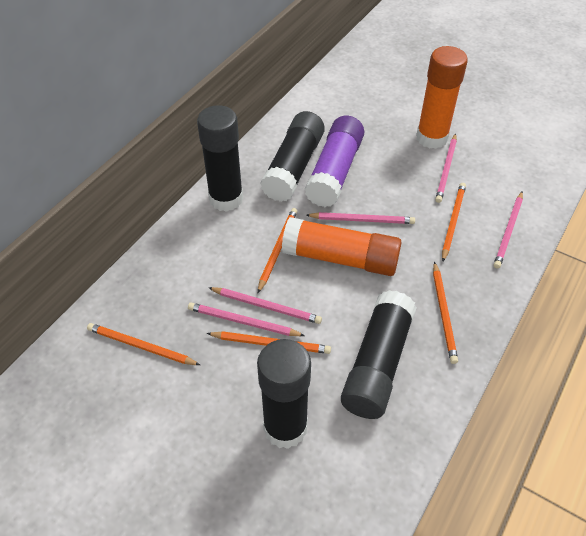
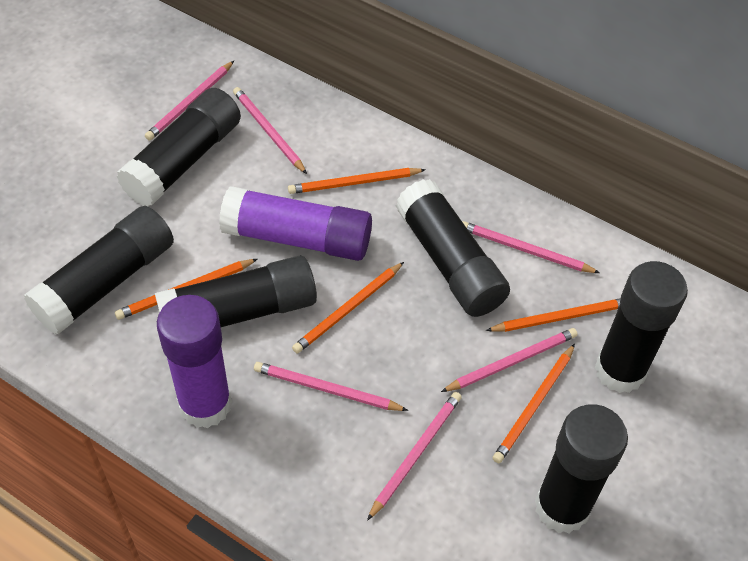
black glue stick: [197,105,243,212] [257,339,311,449] [260,111,325,202] [341,290,417,419] = 4 -> [24,206,174,335] [116,88,241,207] [155,256,317,327] [396,179,510,317] [535,404,628,534] [595,261,688,393] = 6
orange glue stick: [282,217,402,276] [416,46,468,149] = 2 -> none = 0
pink pencil: [188,302,305,336] [208,287,322,324] [306,212,415,224] [435,133,457,203] [494,191,523,269] = 5 -> [145,61,234,141] [233,87,307,174] [254,362,408,411] [367,392,462,521] [441,328,578,392] [462,221,600,273] = 6
purple glue stick: [305,116,364,207] = 1 -> [157,295,232,428] [219,186,372,261] = 2

